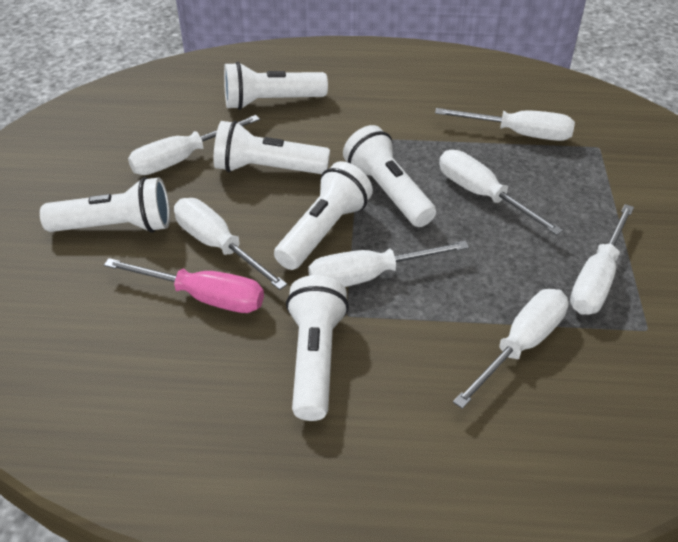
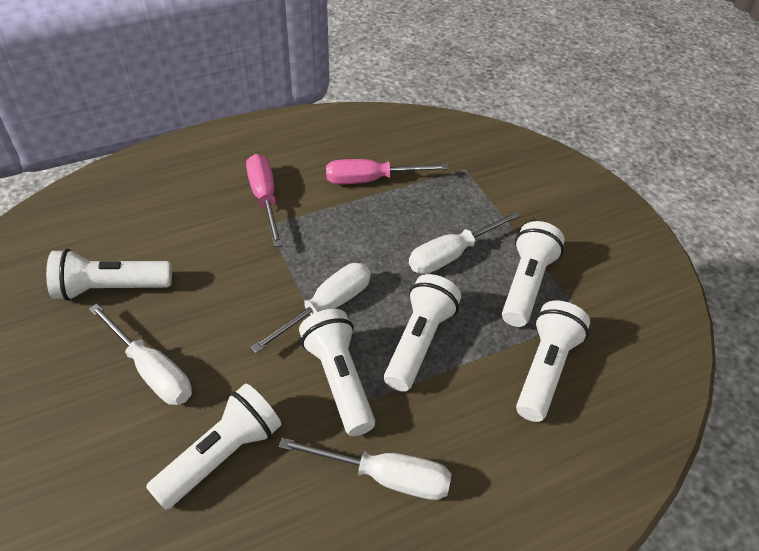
pink screwdriver: [104,258,264,313] = 1 -> [246,154,283,247] [326,159,449,184] = 2
white screwdriver: [128,115,260,175] [174,198,287,290] [308,241,469,287] [435,108,575,141] [439,150,563,235] [453,289,569,409] [570,204,634,315] = 7 -> [89,304,192,405] [250,263,371,354] [278,438,452,500] [409,211,521,274] = 4

